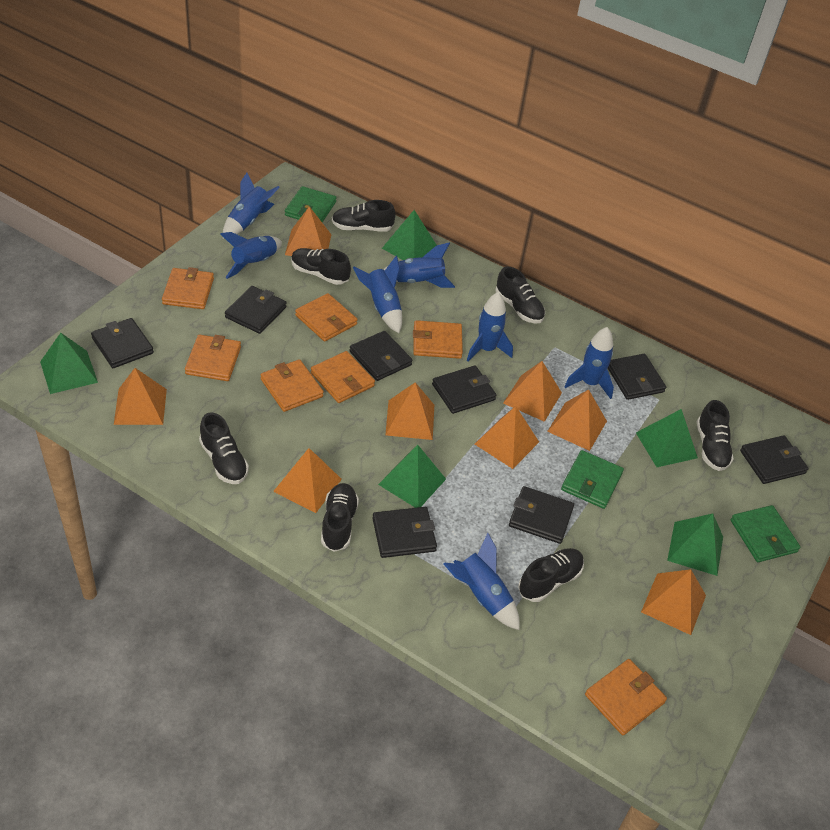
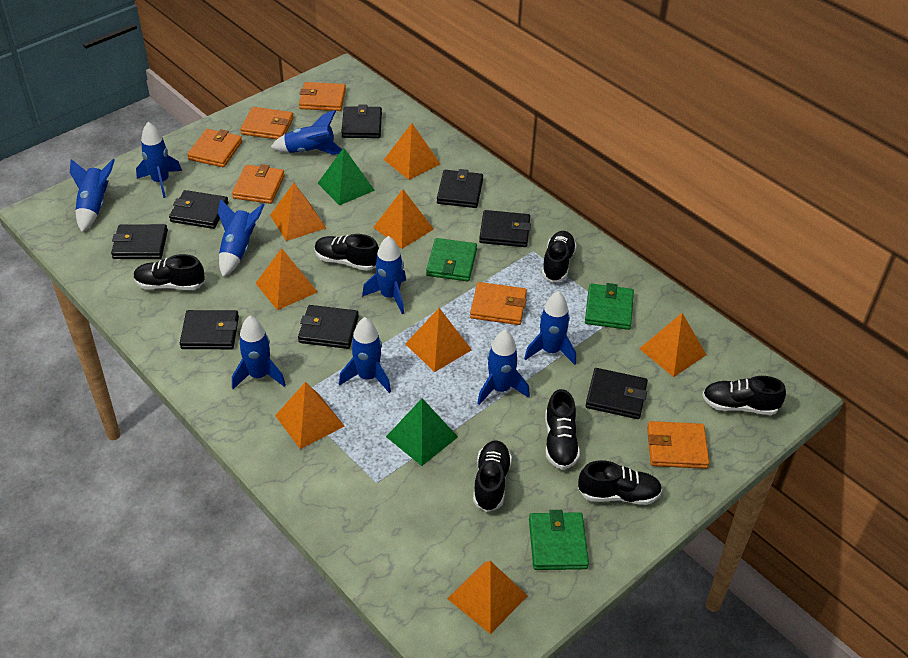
blue rocket: [220,232,282,279] [223,173,280,239] [353,256,402,333] [383,242,455,288] [444,533,520,630] [467,292,513,361] [564,327,614,399] = 7 -> [70,159,115,232] [136,122,182,198] [218,199,264,277] [232,316,286,389] [271,110,342,155] [339,317,391,393] [362,236,406,314] [477,330,530,405] [524,291,576,365] = 9
green pyramid: [40,333,98,394] [378,445,446,508] [382,210,437,260] [636,409,698,467] [667,513,723,576] = 5 -> [318,148,375,205] [386,398,458,466] = 2
orange wallet: [162,267,214,309] [185,335,241,381] [261,359,324,412] [295,293,358,342] [311,351,375,403] [413,320,463,359] [585,659,667,735] = 7 -> [187,129,242,167] [232,164,285,204] [241,107,294,139] [299,82,346,111] [470,282,527,325] [647,421,709,469] = 6

